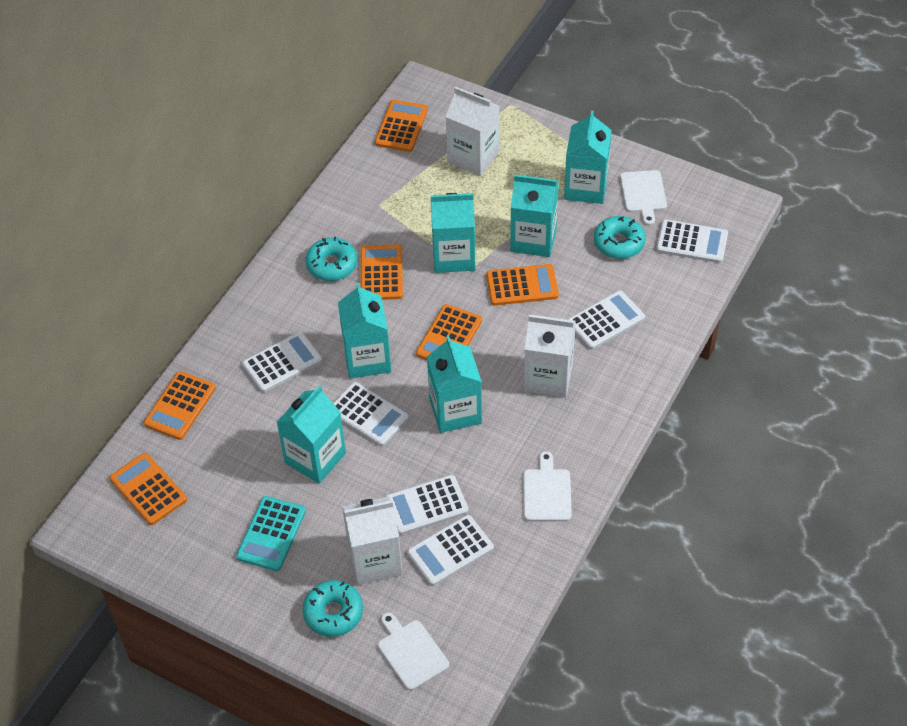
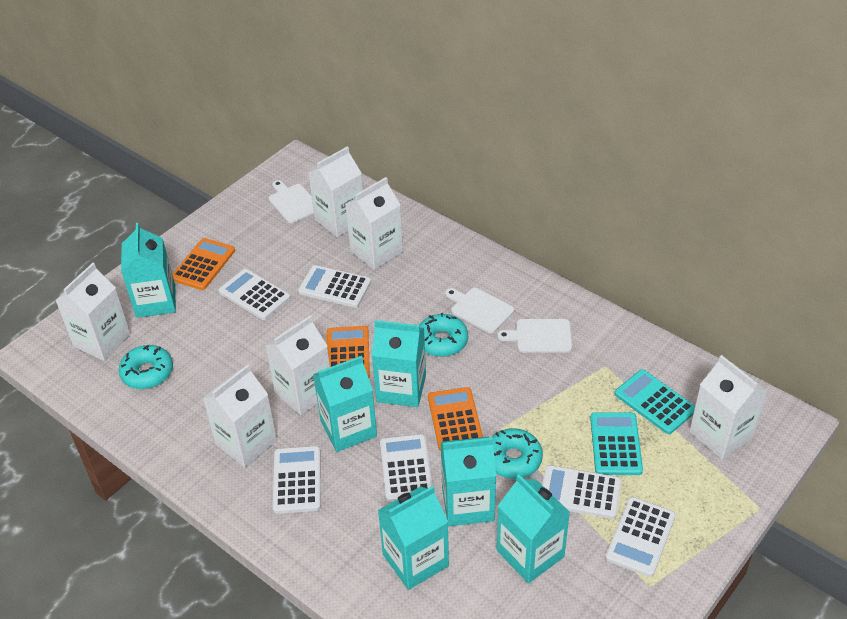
orange calculator: [110,453,187,525] [144,371,216,440] [360,244,403,300] [375,100,428,152] [416,304,482,360] [486,264,559,306] = 6 -> [172,238,235,290] [327,326,370,378] [428,387,483,451] = 3
turquoise calculator: [236,496,306,571] = 1 -> [590,412,643,475] [615,369,695,434] = 2
white carton: [342,496,403,585] [446,87,500,176] [524,315,576,398] = 3 -> [55,263,131,361] [202,365,277,467] [265,316,330,416] [308,146,363,237] [345,177,403,270] [690,355,767,460] = 6

